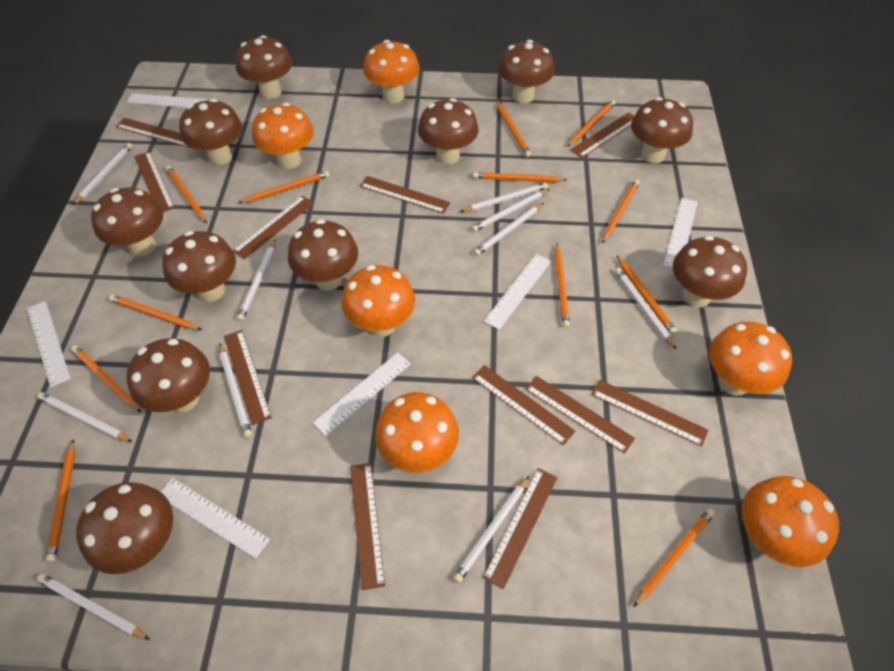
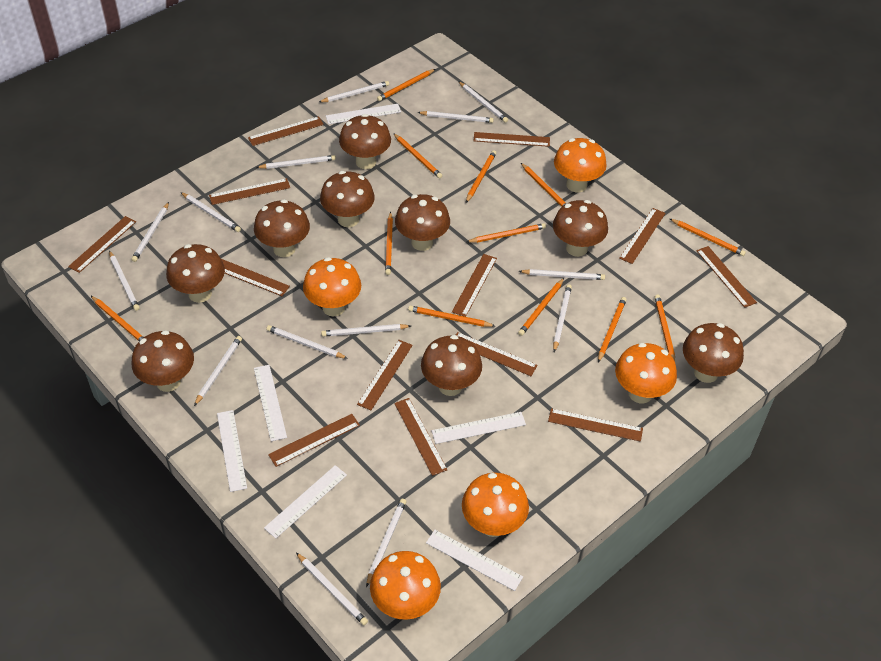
brown mushroom: [76,482,173,574] [91,187,163,256] [127,338,210,413] [162,231,236,302] [179,99,242,165] [235,35,292,99] [288,219,358,291] [418,98,479,164] [498,40,555,103] [631,97,693,163] [673,236,747,307] = 11 -> [132,330,194,392] [166,244,225,303] [254,199,310,257] [320,171,375,227] [339,114,391,169] [395,194,450,251] [421,335,482,396] [553,200,608,257] [683,323,744,383] = 9
brown ruler: [116,118,190,148] [134,151,175,212] [224,330,272,425] [233,196,314,260] [350,463,385,590] [360,176,450,214] [472,365,575,445] [483,468,557,589] [525,376,635,453] [571,112,634,158] [591,380,708,447] = 11 -> [68,216,136,273] [209,178,290,205] [221,259,290,296] [248,116,324,146] [268,414,360,467] [357,340,413,410] [394,398,447,476] [452,254,497,317] [456,332,538,376] [474,132,550,147] [548,408,643,442] [619,208,666,264] [696,246,757,308] = 13
orange mushroom: [252,103,314,169] [342,265,415,337] [363,40,420,103] [375,392,459,473] [709,322,792,396] [742,476,839,567] = 6 -> [303,257,361,317] [370,551,441,620] [462,473,529,537] [554,138,607,192] [615,343,677,404] = 5
white pencil: [37,392,132,442] [37,574,150,640] [73,143,133,205] [219,343,252,438] [237,239,276,321] [453,476,529,583] [460,183,548,212] [472,189,549,232] [474,203,544,256] [615,268,676,349] = 10 -> [109,250,140,311] [131,202,169,262] [181,192,241,232] [194,336,242,406] [256,155,336,169] [266,325,348,359] [296,553,368,625] [319,81,389,102] [321,324,411,337] [366,499,406,587] [417,111,494,123] [458,81,508,123] [519,269,605,280] [553,284,572,352] = 14

